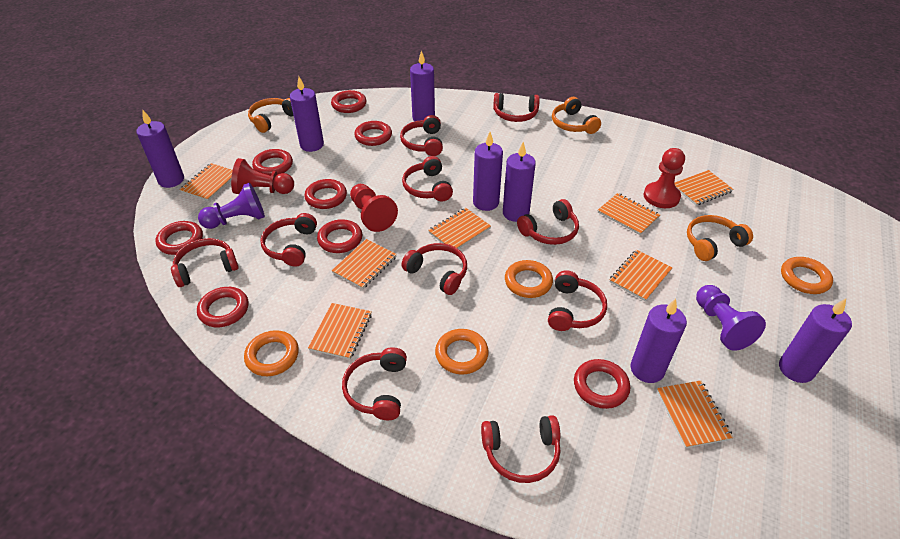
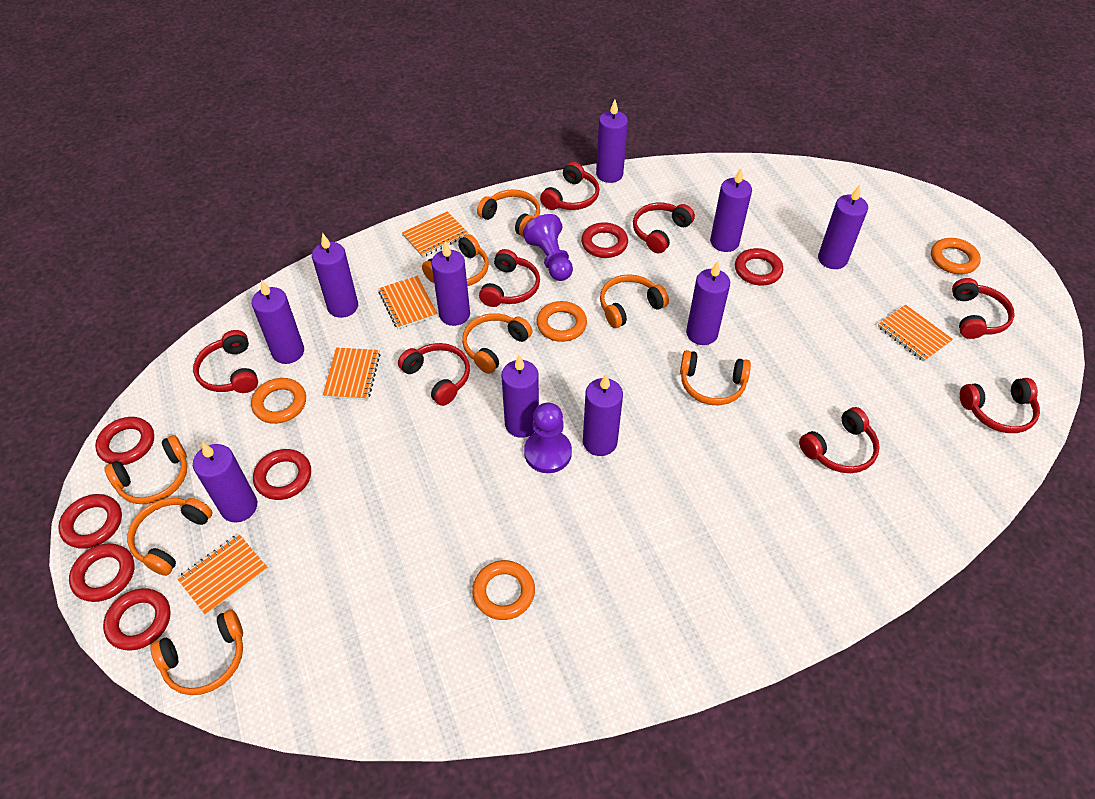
orange headphones: [248,98,294,133] [552,97,601,134] [687,215,753,261] = 3 -> [104,435,187,504] [127,498,213,576] [151,609,243,695] [422,234,489,286] [462,313,532,374] [477,189,540,237] [600,274,669,328] [680,350,751,405] = 8
orange notebook: [179,163,233,201] [308,303,372,359] [332,239,397,289] [428,208,491,249] [598,193,660,235] [609,250,672,301] [657,380,733,448] [675,170,733,206] = 8 -> [177,534,268,616] [323,347,380,400] [378,276,437,329] [402,211,468,257] [877,305,953,362] = 5
purple candle: [136,109,184,188] [290,77,324,152] [410,50,435,122] [473,132,503,211] [503,142,536,222] [630,299,687,383] [779,298,852,383] = 7 -> [193,442,257,523] [252,279,304,364] [312,233,358,318] [431,241,470,326] [502,355,539,438] [583,374,623,456] [596,100,628,183] [686,261,730,345] [710,168,752,252] [818,185,868,269] = 10
red headphones: [171,238,239,287] [260,213,317,267] [342,347,407,420] [400,115,443,156] [402,156,453,202] [402,243,467,295] [481,415,560,483] [493,93,540,122] [517,199,579,245] [548,270,607,331] = 10 -> [193,330,258,393] [398,343,470,406] [479,249,540,307] [540,162,600,210] [633,203,695,254] [799,407,880,473] [952,278,1015,339] [960,378,1040,433] = 8
red pawn: [231,158,294,194] [350,184,398,232] [644,148,685,208] = 3 -> none = 0
red ring: [156,221,203,255] [197,287,248,327] [252,149,293,176] [304,179,347,209] [317,219,362,253] [331,90,367,113] [354,121,392,146] [574,359,630,409] = 8 -> [58,494,122,549] [69,543,134,602] [95,417,154,465] [103,588,171,651] [253,449,311,500] [581,222,628,258] [735,248,783,286] = 7

